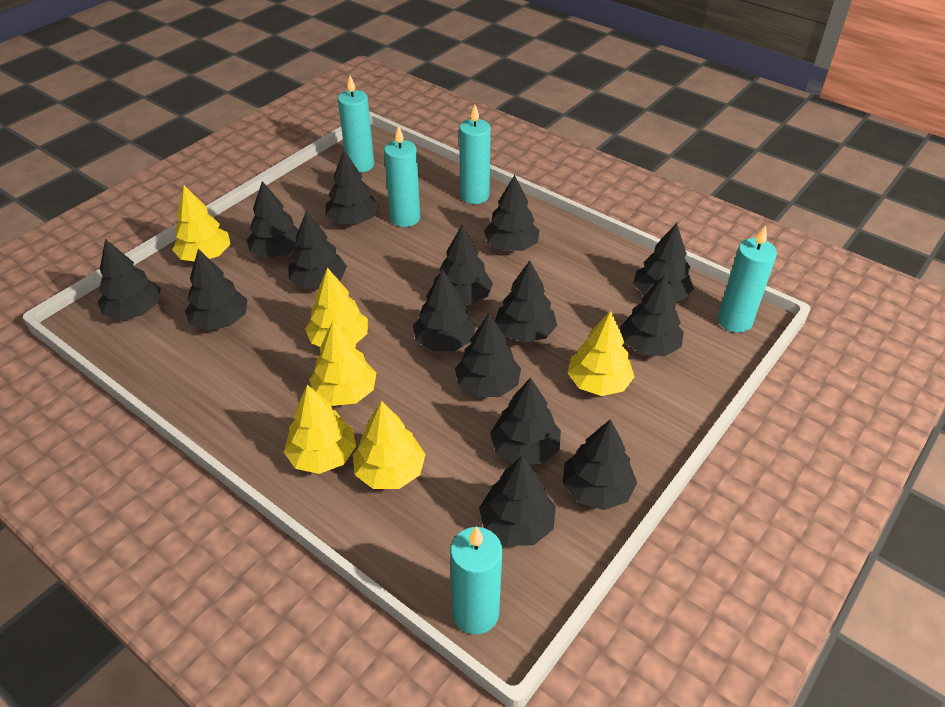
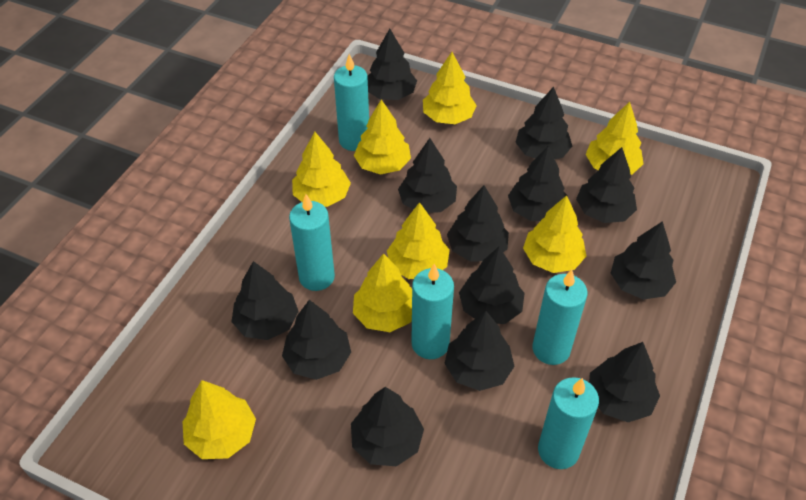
black tree: [98,239,161,320] [185,249,247,331] [246,181,299,258] [288,210,347,289] [325,150,379,224] [413,270,476,351] [434,225,493,305] [455,313,521,397] [479,456,556,546] [484,175,540,251] [490,377,561,465] [495,260,557,343] [562,419,637,510] [620,274,684,356] [633,223,694,301] = 15 -> [232,261,299,340] [282,300,351,380] [351,387,424,466] [367,29,417,100] [398,138,457,213] [444,311,514,391] [447,185,509,262] [459,246,525,324] [508,146,568,221] [515,87,572,159] [576,147,637,223] [589,342,660,422] [611,221,676,300] = 13
yellow tree: [172,185,230,262] [284,385,356,474] [305,268,368,347] [309,321,376,406] [353,401,426,489] [567,311,634,396] = 6 -> [182,380,256,459] [292,132,351,207] [353,253,412,332] [354,99,411,175] [387,202,450,279] [423,52,477,124] [523,195,586,273] [585,102,644,175] = 8

